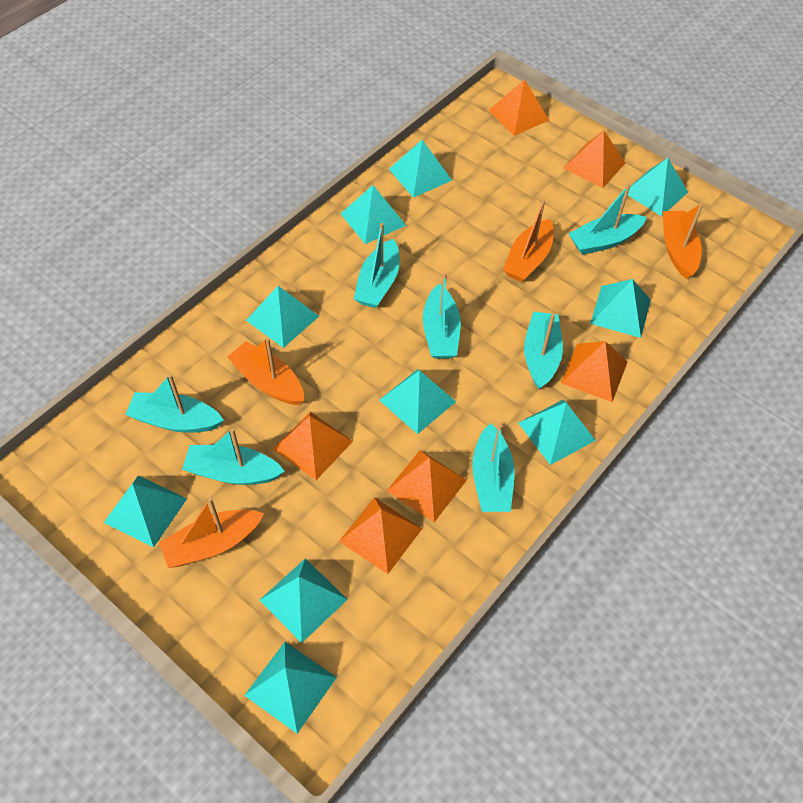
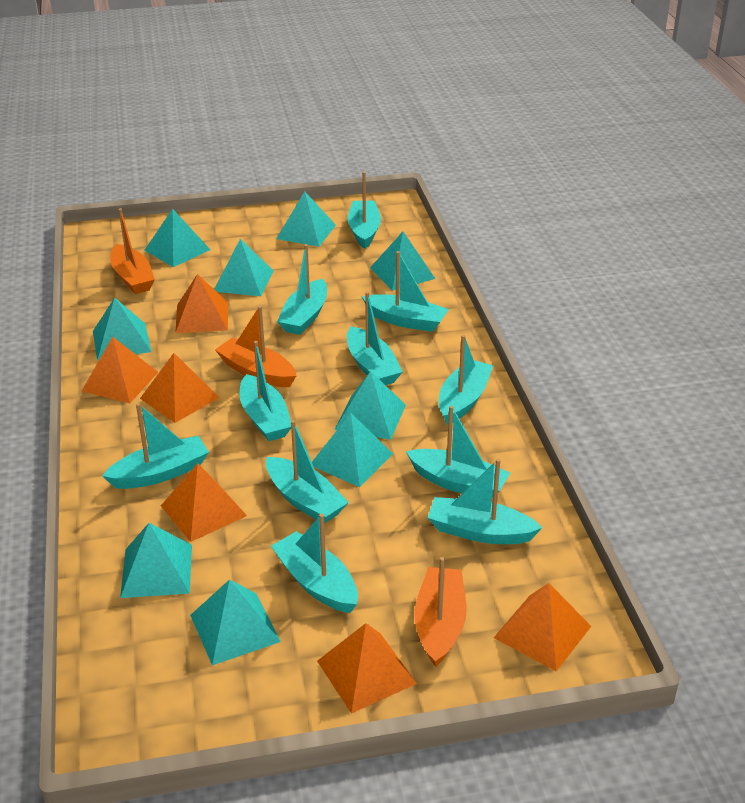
orange boat: [159,497,264,568] [227,338,304,405] [503,199,554,282] [663,203,703,279] = 4 -> [110,208,155,294] [215,306,296,387] [414,557,466,667] = 3
turquoise boat: [125,374,224,433] [182,428,285,485] [354,223,400,308] [423,273,461,359] [472,423,515,512] [524,311,563,389] [568,184,647,255] = 7 -> [102,403,209,489] [240,341,291,441] [266,420,349,523] [271,513,358,613] [277,244,327,335] [347,292,403,385] [348,172,381,249] [362,251,449,332] [406,406,510,498] [428,459,543,544] [439,335,493,425] = 11
turquoise pyramid: [104,475,187,548] [244,642,337,734] [246,286,319,348] [260,559,348,643] [341,185,406,244] [379,369,456,434] [389,140,452,198] [519,400,596,465] [590,279,651,338] [628,158,688,216] = 10 -> [93,297,151,360] [120,523,192,598] [145,209,211,267] [190,579,281,665] [214,239,274,296] [276,191,336,247] [312,413,393,487] [334,371,406,440] [370,232,435,291] = 9

